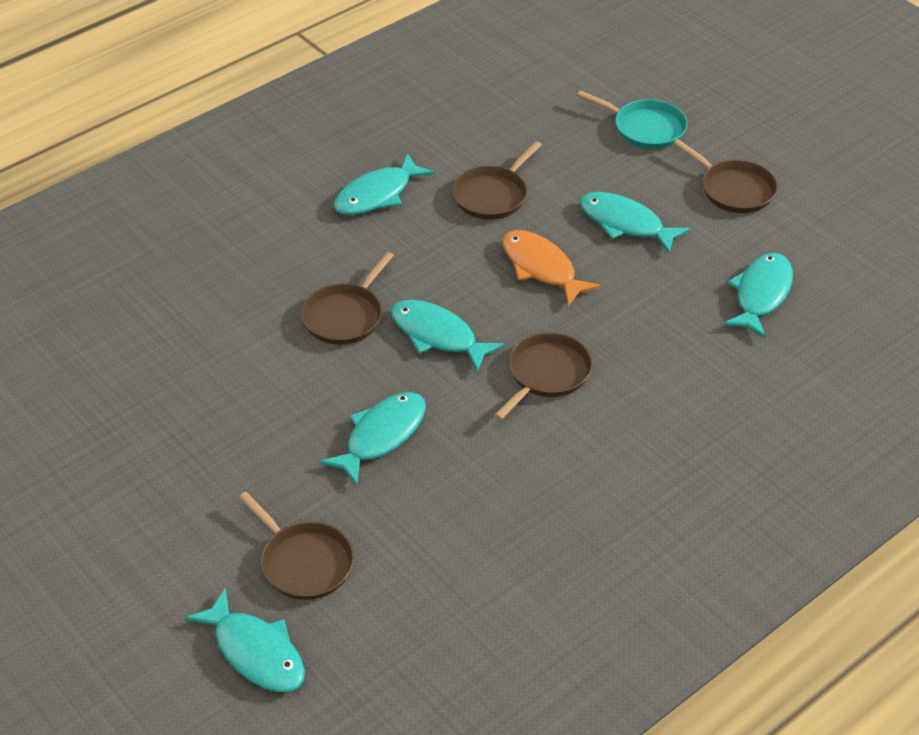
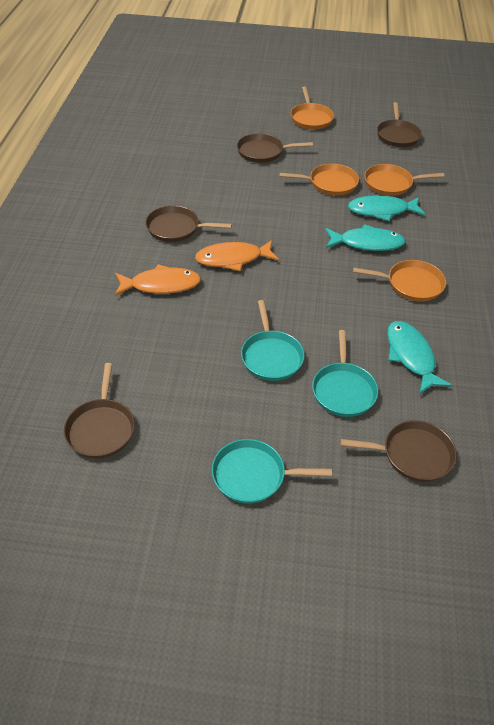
orange fish: [502,230,601,306] = 1 -> [115,264,201,296] [195,240,279,271] = 2
orange pan: none = 0 -> [279,164,359,196] [291,86,334,129] [353,260,446,302] [364,164,444,196] = 4
turquoise fish: [185,588,305,692] [319,392,426,486] [334,153,435,215] [391,299,504,372] [579,192,690,253] [722,253,793,338] = 6 -> [325,224,406,251] [348,195,425,221] [387,321,452,394] = 3
turquoise pan: [577,90,688,149] = 1 -> [212,439,332,504] [241,300,305,381] [312,330,378,417] = 3

